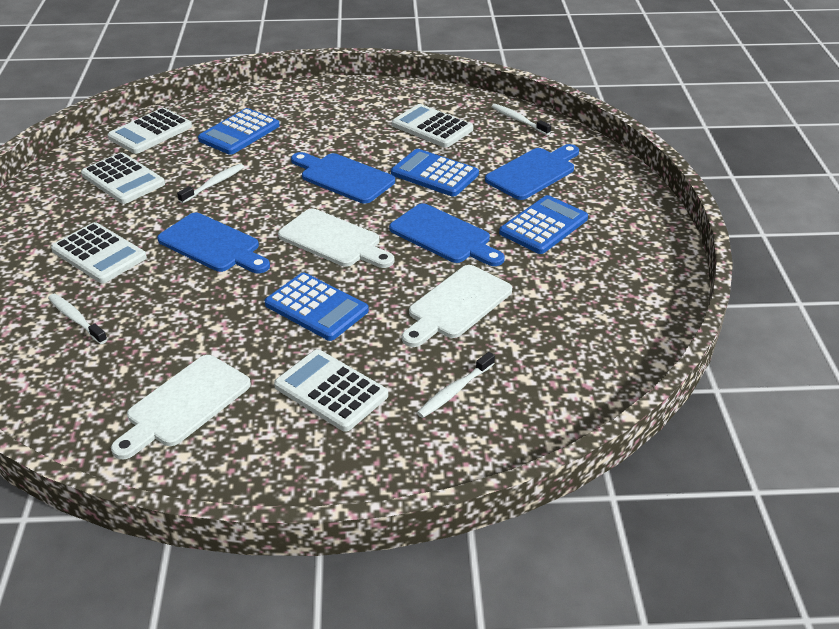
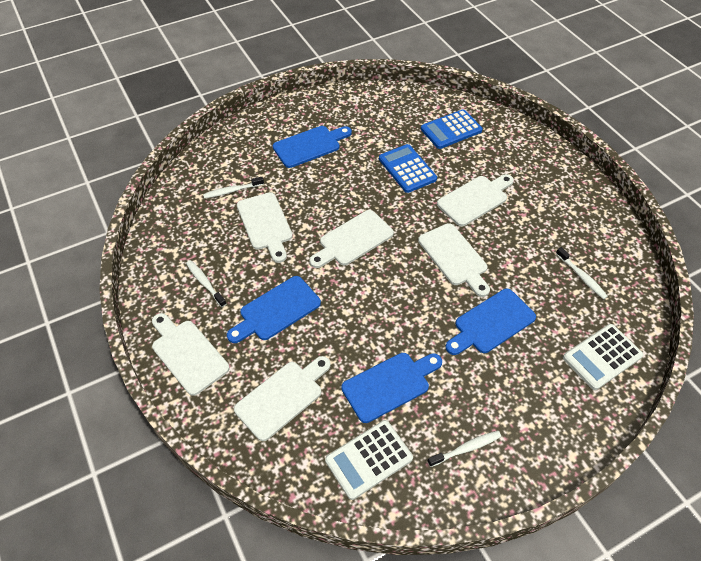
blue calculator: [198,108,280,155] [265,272,369,341] [391,149,479,197] [499,195,588,254] = 4 -> [379,144,437,193] [421,109,483,149] = 2
white calculator: [51,222,147,283] [81,152,165,204] [107,108,192,154] [274,349,388,432] [392,104,473,148] = 5 -> [325,420,413,500] [563,324,643,390] = 2
white cutting board: [111,355,251,459] [278,209,394,268] [402,265,512,347] = 3 -> [152,313,230,396] [234,356,331,441] [237,192,293,263] [309,210,394,268] [418,223,490,297] [437,174,514,226] = 6

